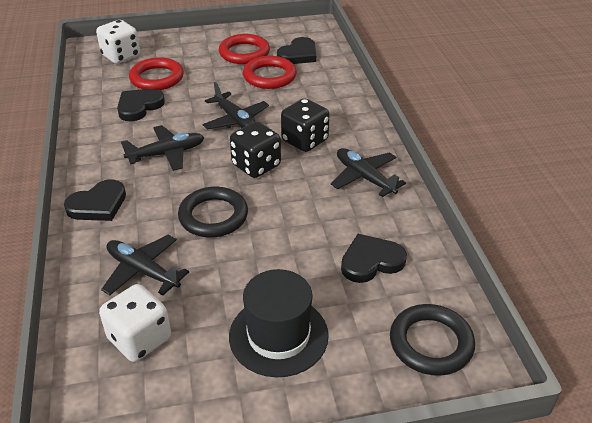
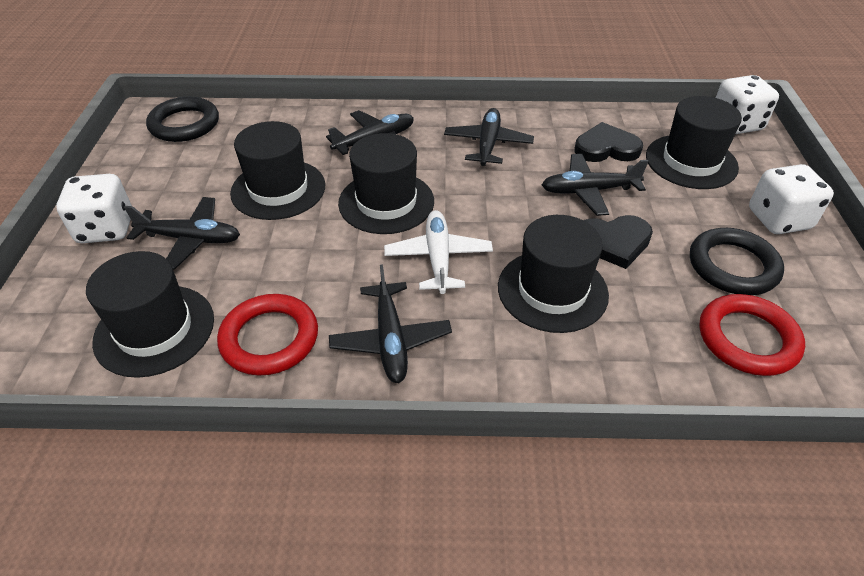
black dice: [230,122,281,178] [281,98,330,152] = 2 -> none = 0
black hat: [229,269,329,377] = 1 -> [86,251,214,378] [230,121,326,220] [338,133,434,234] [498,215,609,333] [646,96,742,189] = 5
black heart: [64,179,126,221] [117,89,165,121] [277,37,316,64] [341,234,407,283] = 4 -> [574,122,643,162] [583,215,653,269] = 2
black plane: [101,235,189,295] [121,125,204,171] [203,82,269,129] [331,148,406,197] = 4 -> [124,197,240,270] [326,110,414,155] [329,264,452,383] [444,108,534,166] [542,154,649,216] = 5
red ring: [129,57,184,90] [219,34,270,64] [243,56,297,89] = 3 -> [217,294,318,376] [699,294,805,376] = 2
white dice: [96,20,140,64] [99,284,171,362] = 2 -> [56,174,132,243] [716,75,779,134] [749,164,834,234] = 3
white plane: none = 0 -> [384,210,493,294] = 1

